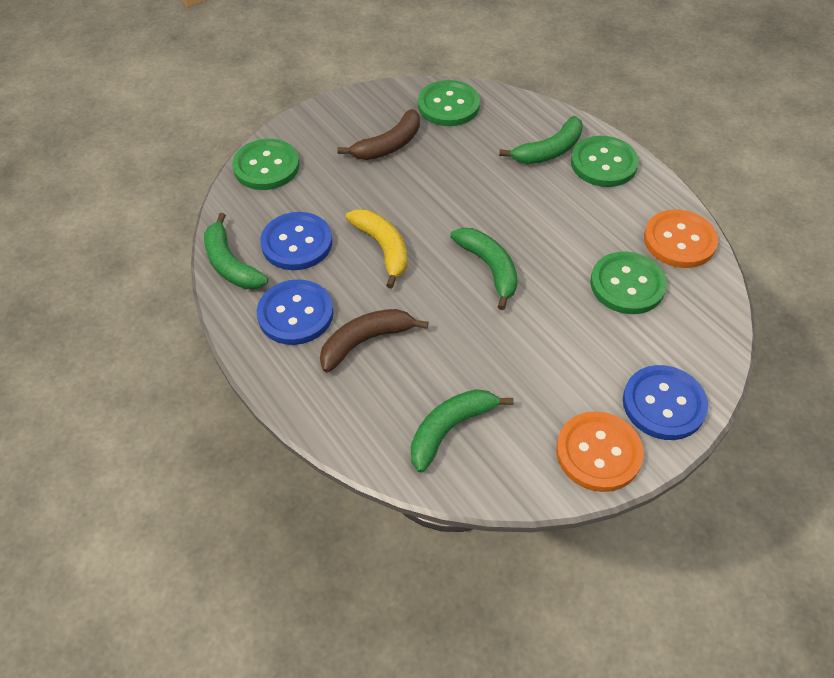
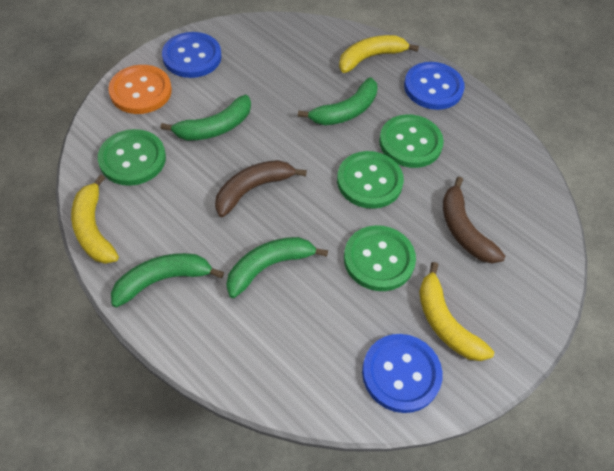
orange button: [556,411,644,492] [644,209,718,268] = 2 -> [108,65,172,114] = 1
yellow banana: [346,209,407,289] = 1 -> [71,174,119,264] [339,35,419,73] [419,262,494,361] = 3

